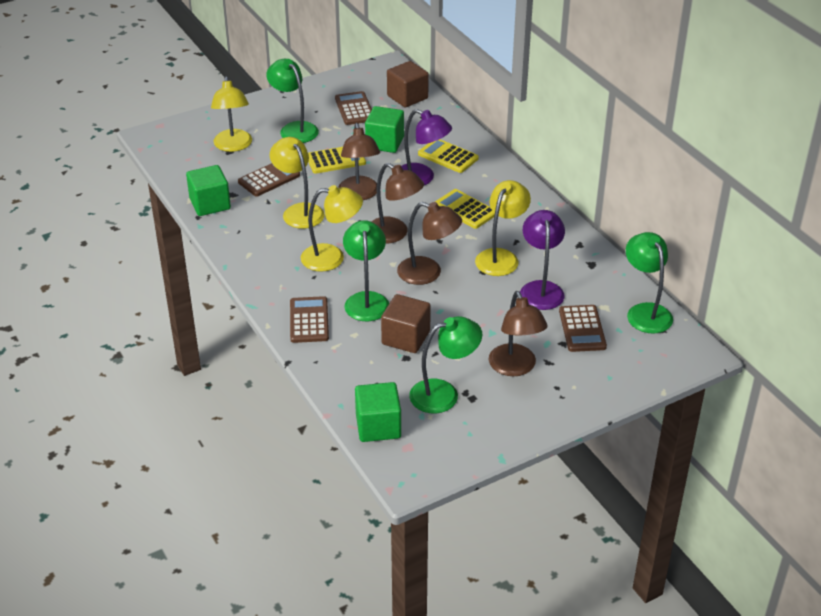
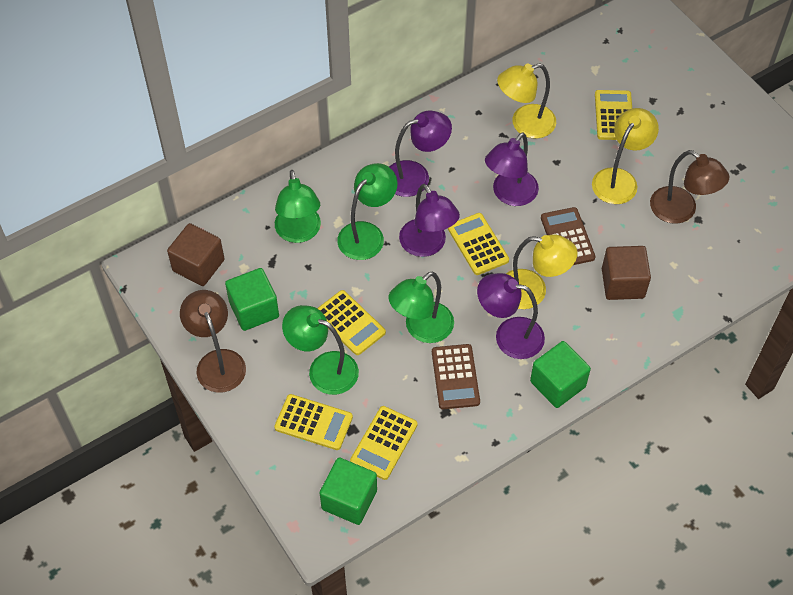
brown calculator: [238,163,300,197] [290,296,329,343] [335,91,372,125] [559,305,607,352] = 4 -> [432,344,480,409] [541,207,596,265] = 2
brown lamp: [338,123,380,200] [371,163,424,243] [397,202,462,285] [488,291,548,376] = 4 -> [180,290,246,393] [650,150,729,224] = 2
purple lamp: [401,109,452,185] [520,210,565,310] = 2 -> [389,110,452,197] [399,184,460,257] [477,273,545,359] [485,132,539,206] = 4
yellow calculator: [308,147,366,174] [418,139,479,173] [435,189,495,229] = 3 -> [274,394,353,450] [317,290,386,355] [350,406,418,480] [448,213,509,275] [595,90,632,140] = 5
yellow lamp: [211,76,252,152] [270,137,325,229] [301,185,363,272] [475,180,531,276] = 4 -> [497,63,556,138] [506,234,577,309] [592,108,659,204] = 3

